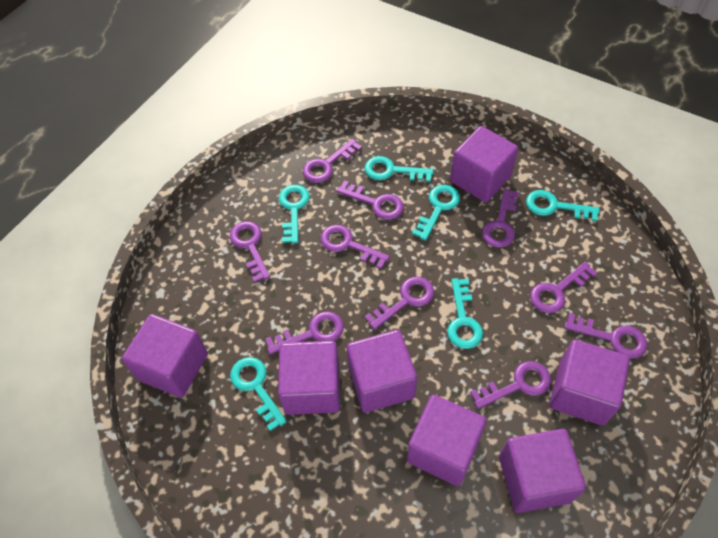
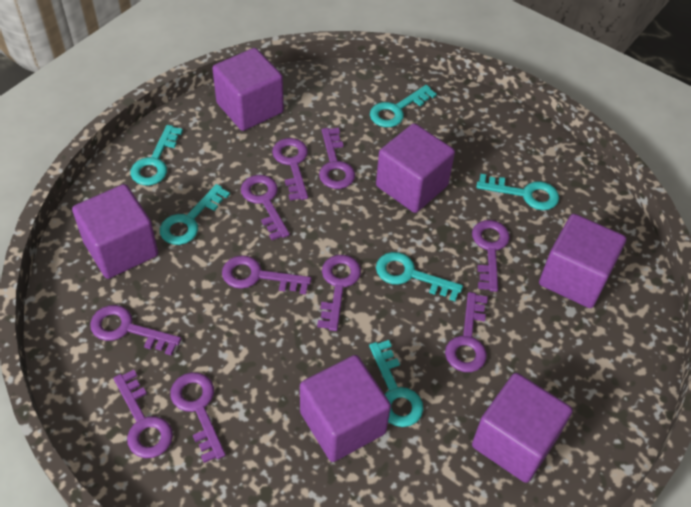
purple cube: [122,314,208,398] [278,341,340,415] [347,330,417,413] [407,395,487,486] [450,126,518,202] [499,429,586,513] [550,340,630,425] = 7 -> [72,184,158,279] [212,48,284,131] [300,355,391,462] [376,123,455,213] [472,373,573,483] [539,214,626,308] = 6

